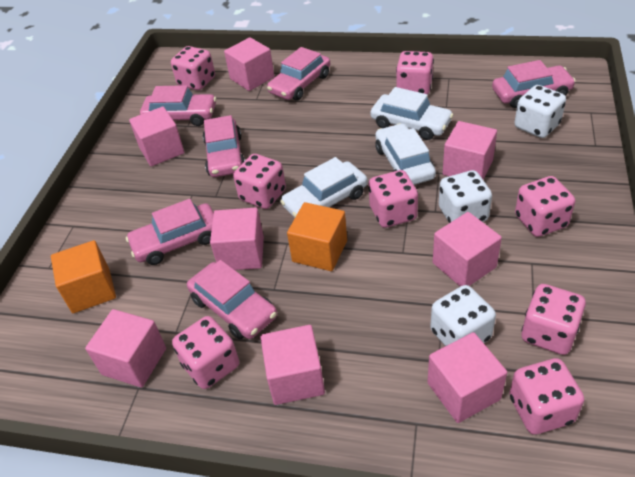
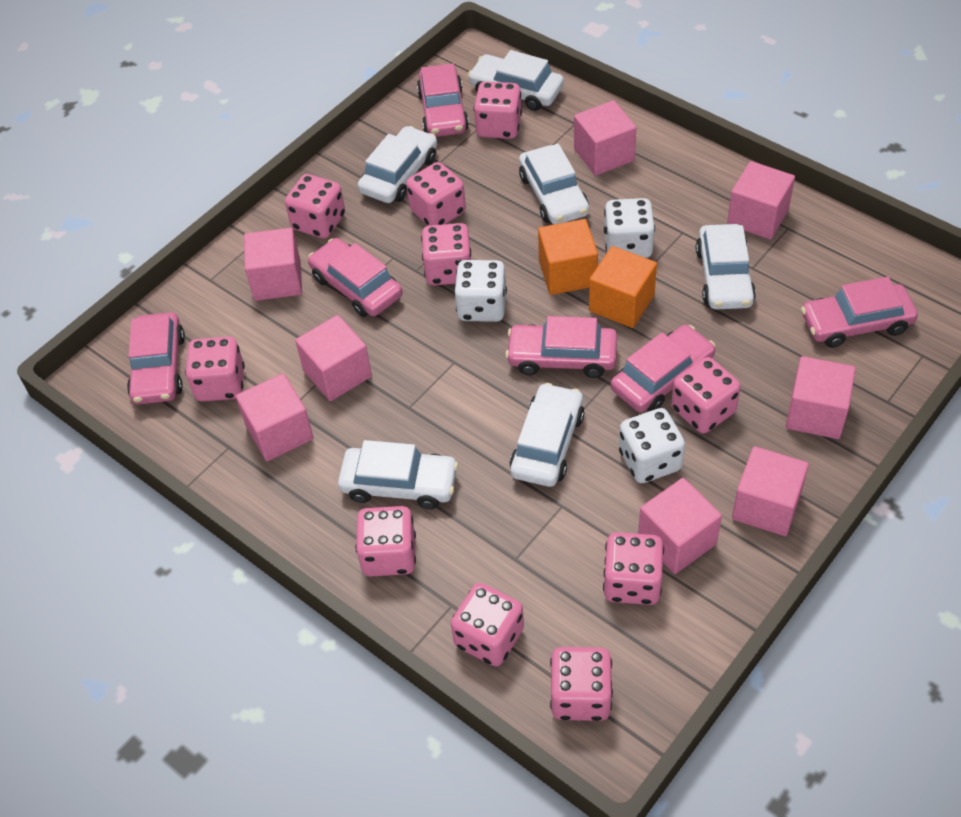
pink dice: [171,46,215,90] [172,316,239,389] [233,154,286,209] [368,170,418,228] [396,51,434,95] [509,358,584,435] [515,176,575,237] [521,284,586,355] = 8 -> [185,337,245,402] [285,174,345,239] [355,506,416,577] [406,162,466,226] [421,223,471,285] [451,583,524,667] [474,81,522,139] [550,647,613,721] [603,532,664,605] [671,357,741,434] = 10
white car: [280,157,368,218] [371,87,453,140] [375,123,436,185] = 3 -> [338,440,458,509] [358,126,437,203] [468,50,564,111] [510,383,584,487] [519,144,589,224] [696,224,756,309] = 6

